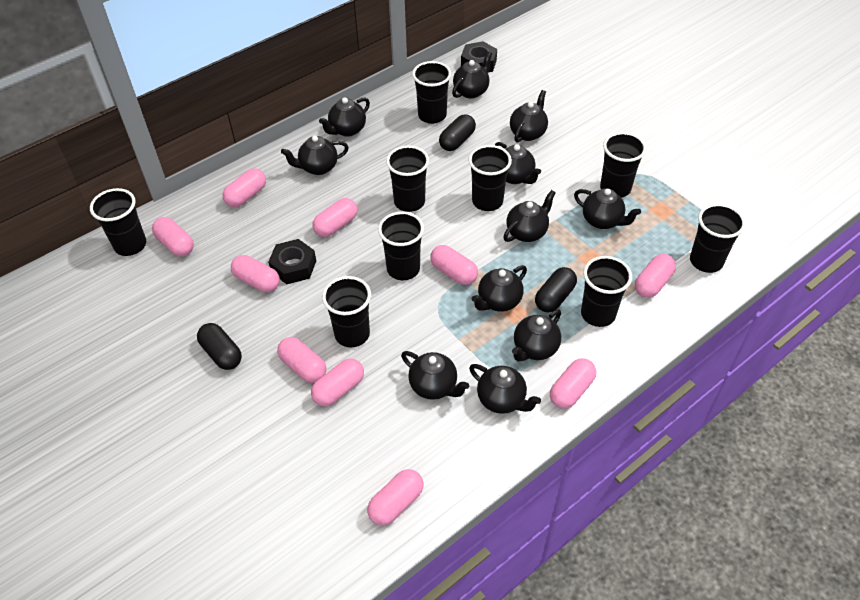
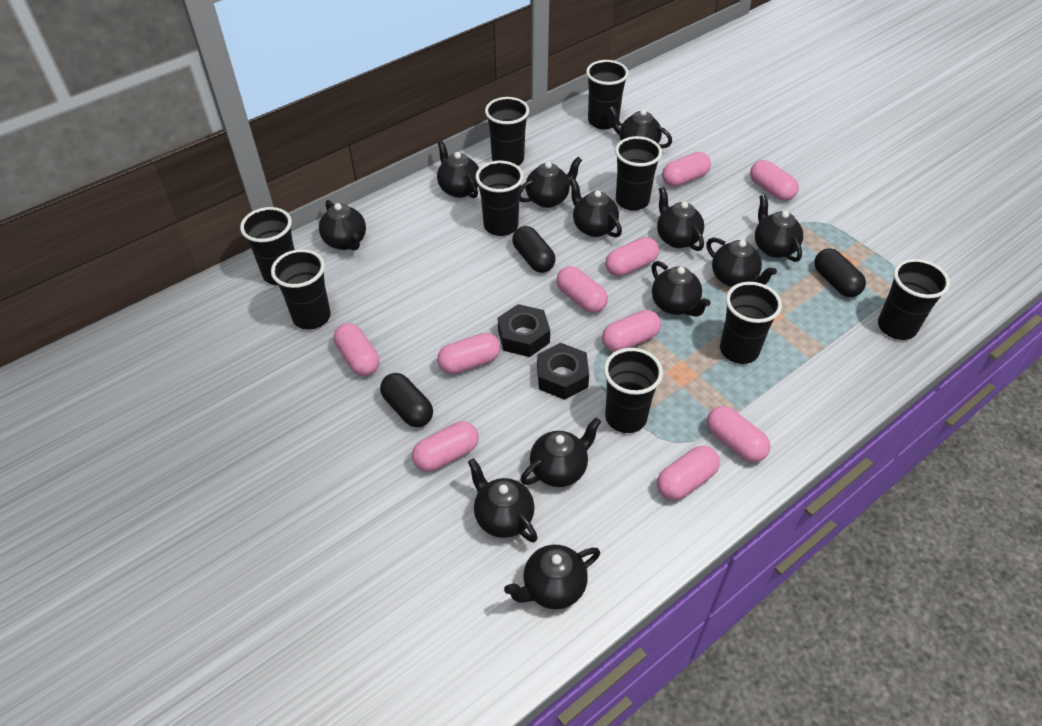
black teapot: [281,135,349,175] [319,97,370,137] [401,351,469,400] [452,52,492,99] [469,364,541,414] [472,265,527,312] [495,142,541,184] [503,190,556,242] [510,90,548,143] [512,309,561,361] [574,188,641,229] = 11 -> [319,200,366,251] [437,140,479,198] [468,458,538,542] [504,545,600,609] [519,157,582,208] [520,418,601,487] [570,178,622,237] [609,106,672,148] [651,261,710,317] [657,187,704,251] [706,238,777,287] [755,194,803,262] = 12

